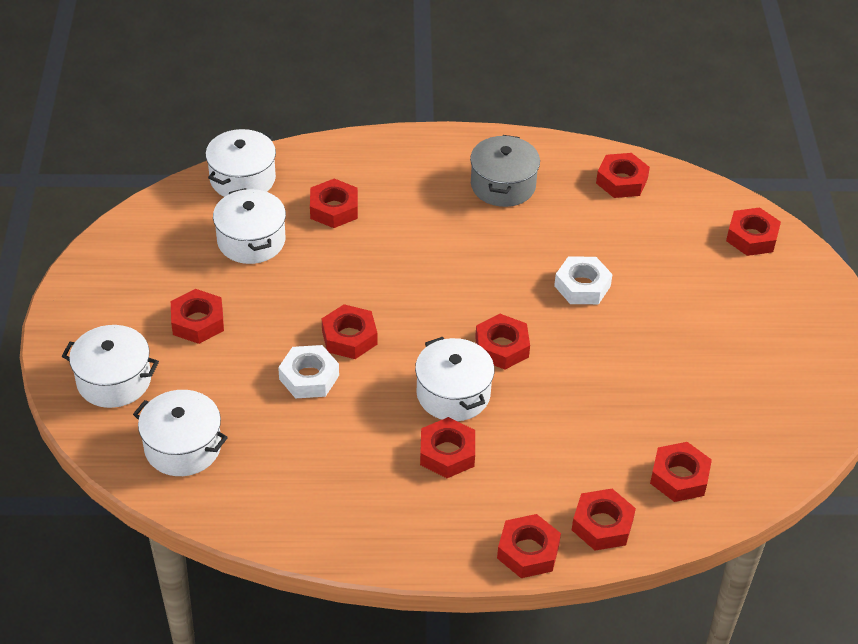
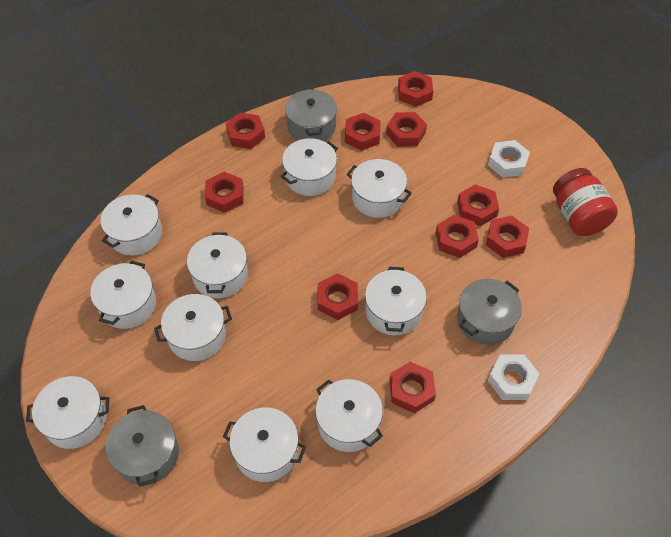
grey pot: [470,135,540,207] = 1 -> [106,405,179,487] [285,88,337,141] [457,279,522,345] = 3
red jar: none = 0 -> [553,168,618,236] = 1
white pot: [62,325,159,408] [133,390,228,476] [206,129,276,197] [213,188,286,264] [415,337,494,421] = 5 -> [26,376,109,449] [90,260,156,329] [100,194,162,256] [154,294,232,361] [187,232,248,298] [223,407,306,482] [281,138,338,196] [315,379,383,452] [347,159,412,218] [365,267,427,335] = 10

